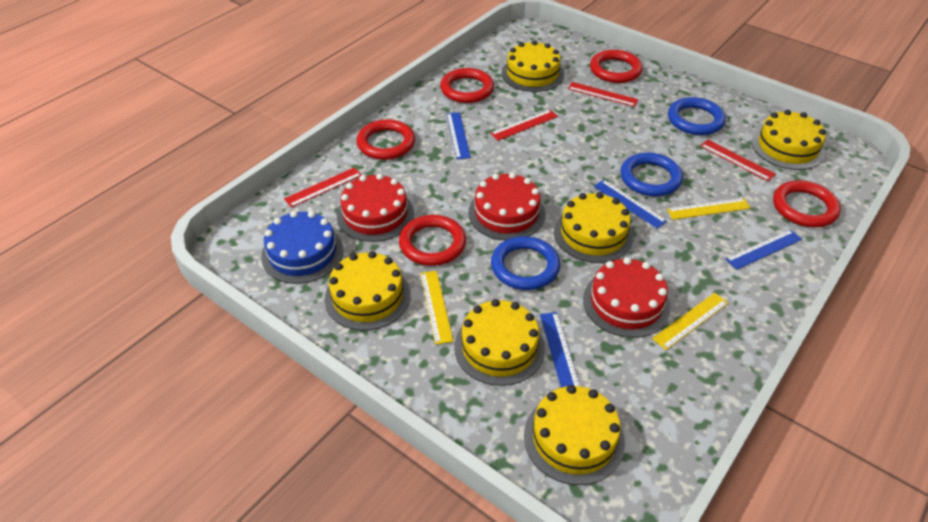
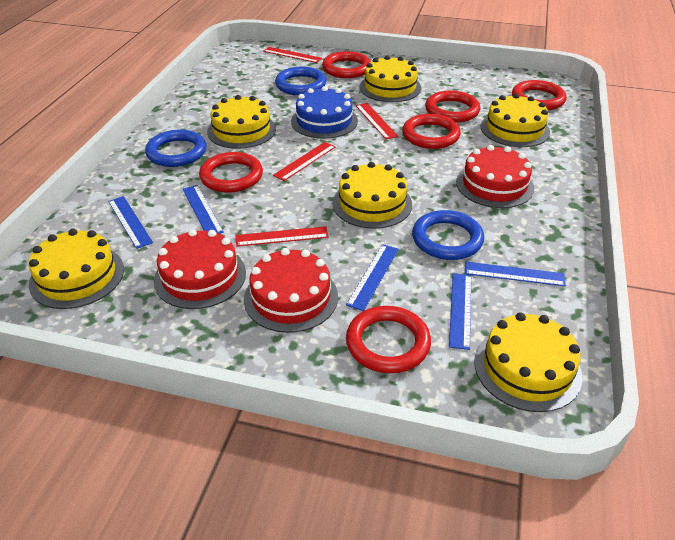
blue ruler: [446,112,471,159] [540,312,580,388] [594,180,667,228] [725,229,802,270] = 4 -> [108,196,153,249] [183,185,224,234] [346,244,399,311] [449,273,471,350] [465,262,566,286] = 5
red ring: [357,119,415,160] [399,215,466,266] [440,68,494,103] [590,50,643,83] [773,180,841,227] = 5 -> [199,152,263,193] [322,51,371,78] [346,306,431,373] [402,114,461,149] [425,91,481,123] [512,80,567,110] = 6
yellow ruler: [420,271,453,345] [652,293,728,350] [667,198,751,220] = 3 -> none = 0

